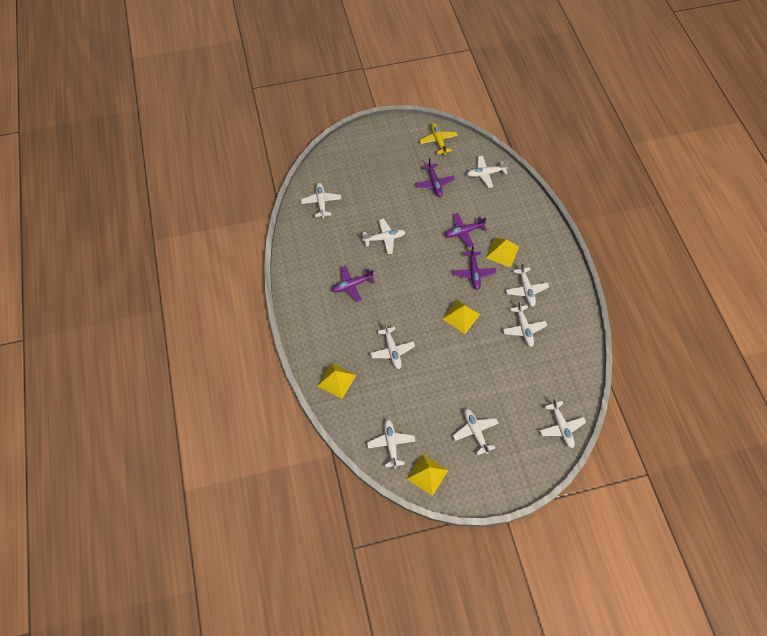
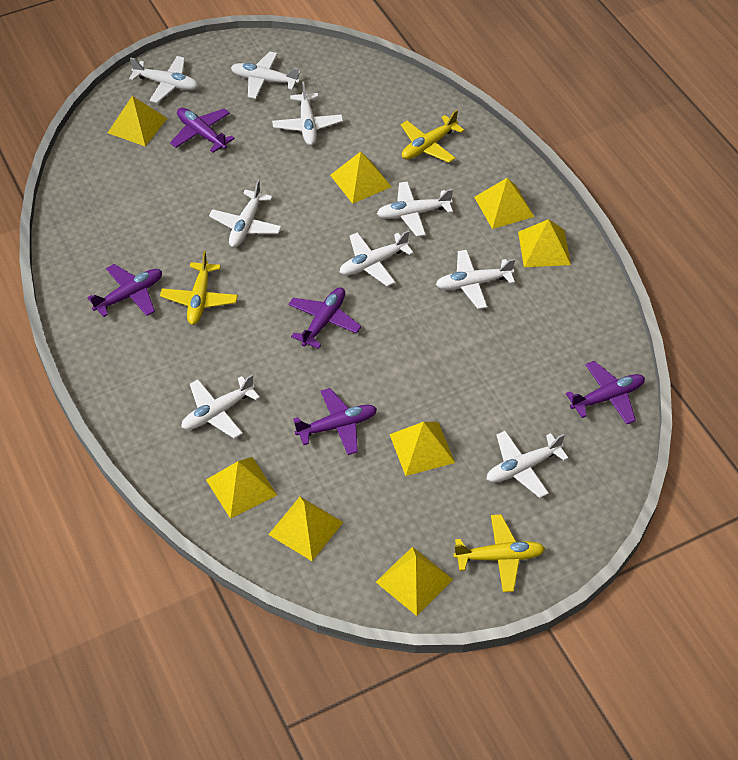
purple plane: [331,265,375,302] [415,158,455,197] [445,213,487,248] [453,246,496,290] = 4 -> [87,264,162,317] [170,108,235,153] [288,287,361,349] [293,388,377,455] [566,361,645,424] = 5
yellow plane: [419,123,458,155] = 1 -> [160,251,238,325] [401,110,464,163] [453,514,545,592] = 3
yellow pyramid: [317,363,356,399] [407,454,448,496] [442,300,480,334] [486,238,519,268] = 4 -> [108,96,168,146] [206,457,277,519] [268,497,343,561] [330,151,392,204] [376,547,454,616] [389,422,455,476] [474,178,534,229] [518,219,571,267] = 8

